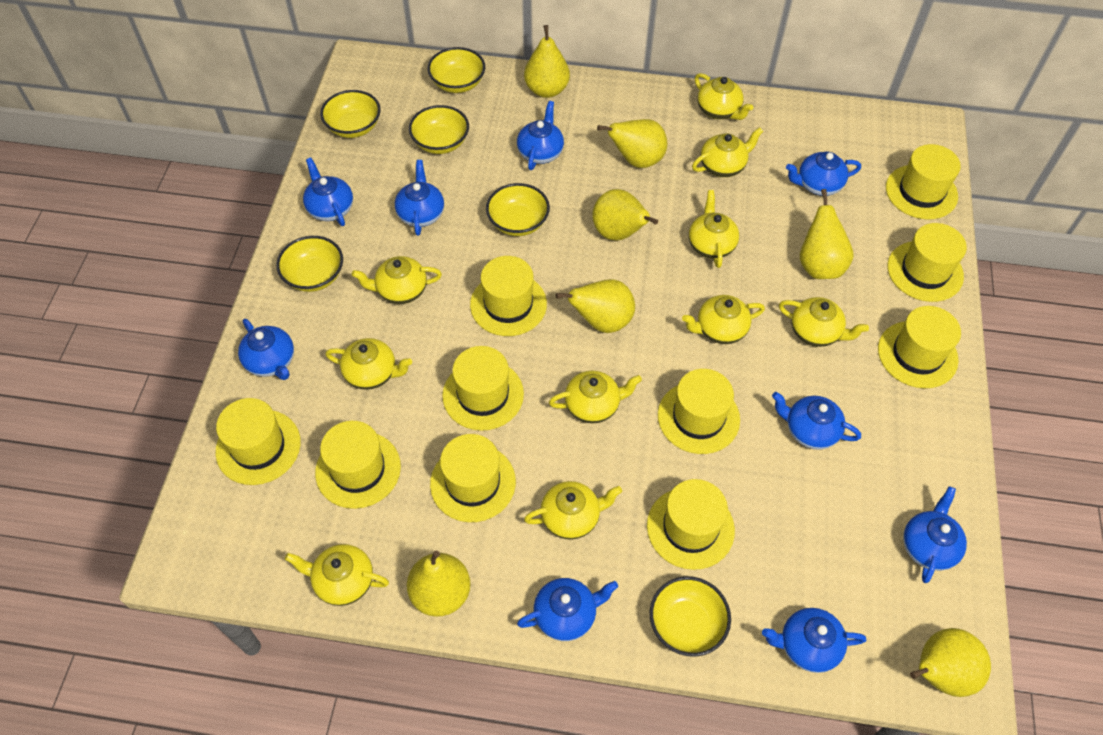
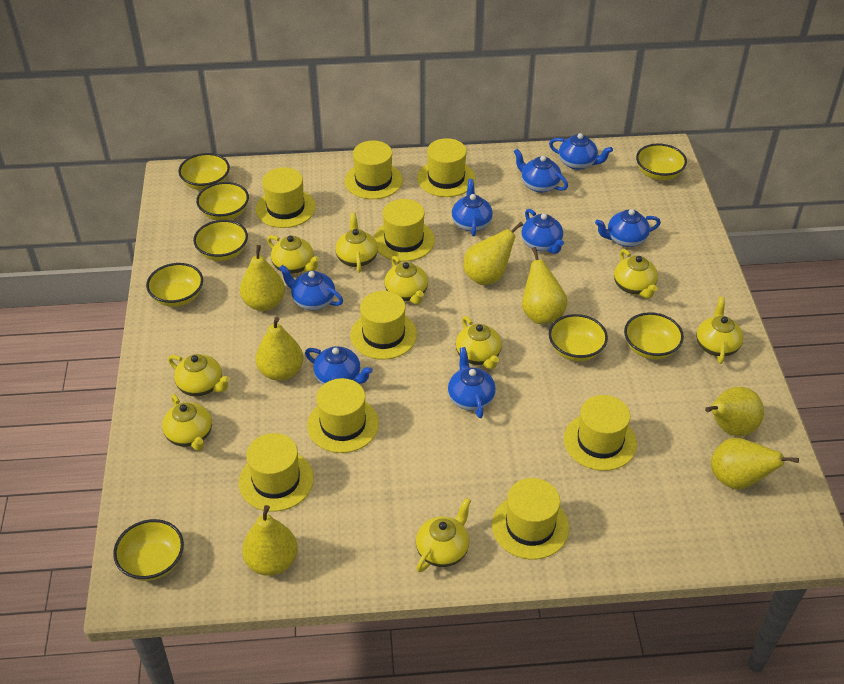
blue teapot: [238,319,294,380] [303,157,353,226] [395,160,444,236] [517,101,564,170] [517,578,618,641] [762,608,866,673] [772,392,861,450] [786,152,861,196] [903,486,967,583] = 9 -> [279,265,343,310] [305,346,373,385] [448,347,496,418] [452,179,493,236] [513,149,568,193] [521,209,564,254] [549,133,613,170] [595,209,661,247] = 8
yellow bowl: [276,236,343,292] [320,90,381,138] [409,105,469,154] [428,47,485,93] [486,183,550,236] [650,576,731,657] = 6 -> [113,519,184,581] [146,263,203,307] [178,153,230,190] [193,220,248,261] [196,182,249,220] [549,314,608,361] [624,312,684,360] [636,143,687,180] = 8
yellow hat: [216,398,301,485] [315,421,401,509] [430,434,516,522] [442,346,524,431] [470,256,547,336] [647,479,735,570] [658,369,740,454] [878,306,961,388] [886,144,961,219] [888,223,967,302] = 10 -> [239,433,314,512] [256,167,316,228] [307,378,379,453] [345,141,403,199] [350,291,417,360] [374,199,435,262] [417,138,475,197] [492,478,569,560] [564,395,637,471] = 9
yellow teapot: [285,544,389,606] [325,338,412,390] [352,256,442,304] [524,481,622,540] [549,371,642,423] [682,295,765,344] [689,190,739,268] [692,127,763,177] [695,73,753,120] [779,297,869,347] = 10 -> [162,394,212,451] [168,354,230,397] [267,235,320,274] [335,213,378,273] [384,256,428,305] [416,498,471,572] [456,316,502,369] [614,249,658,299] [696,297,743,364] = 9

